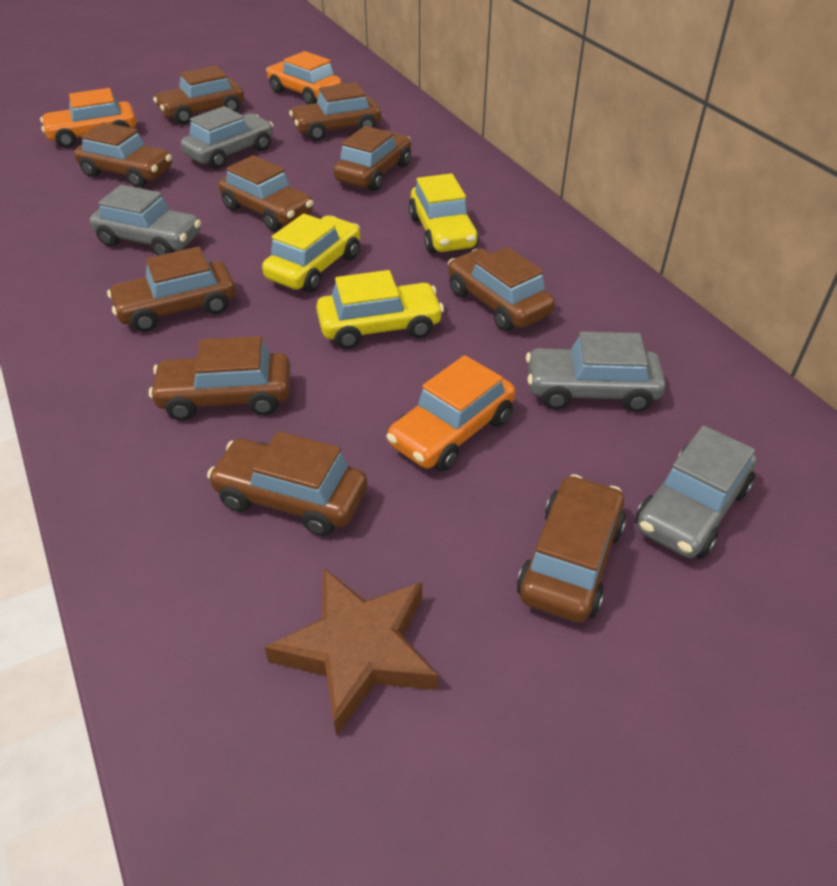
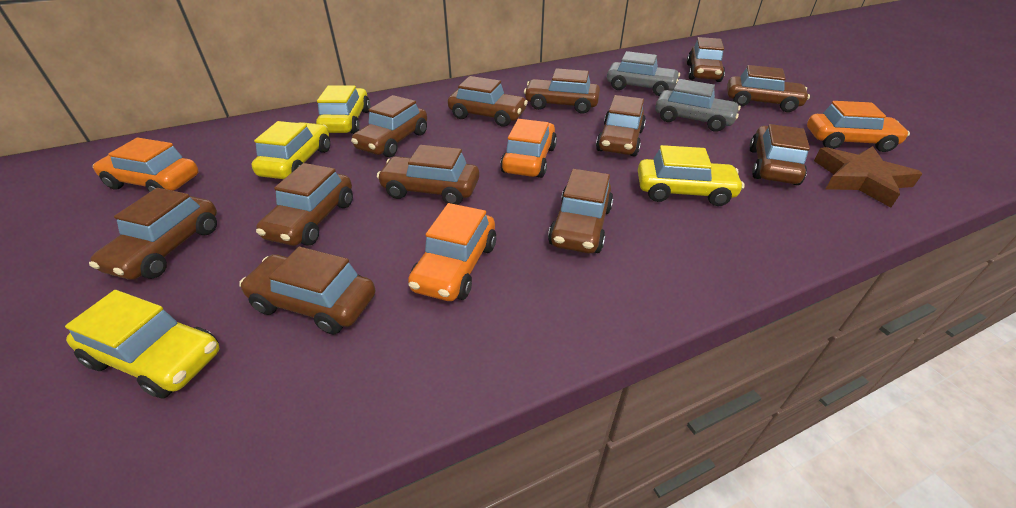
brown car: [74,122,172,188] [107,247,236,332] [149,336,291,420] [153,65,244,124] [207,431,368,536] [218,155,313,231] [289,82,381,141] [333,126,411,191] [448,247,555,331] [517,474,626,623] = 10 -> [89,188,217,280] [239,247,375,335] [256,163,353,246] [351,95,427,157] [377,145,479,205] [448,76,528,127] [524,68,600,114] [548,169,613,253] [596,95,646,157] [687,37,725,82] [727,65,810,112] [749,124,810,185] = 12
grey car: [90,185,201,255] [181,106,273,169] [526,331,666,412] [635,426,757,559] = 4 -> [607,51,680,96] [655,79,741,132] = 2
orange car: [40,88,136,148] [266,51,342,104] [386,355,515,471] = 3 -> [93,138,199,192] [408,203,496,301] [500,119,557,178] [807,101,910,152] = 4
yellow car: [262,214,360,292] [316,270,444,349] [408,173,479,253] = 3 -> [65,290,219,399] [251,121,330,179] [316,85,370,134] [638,145,744,206] = 4

